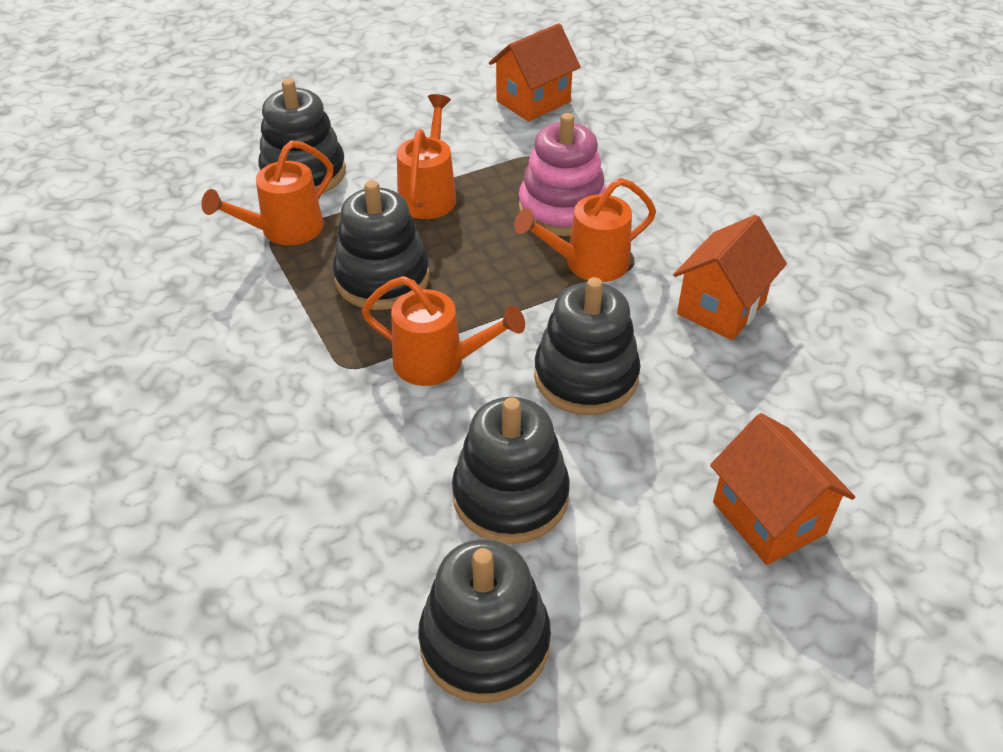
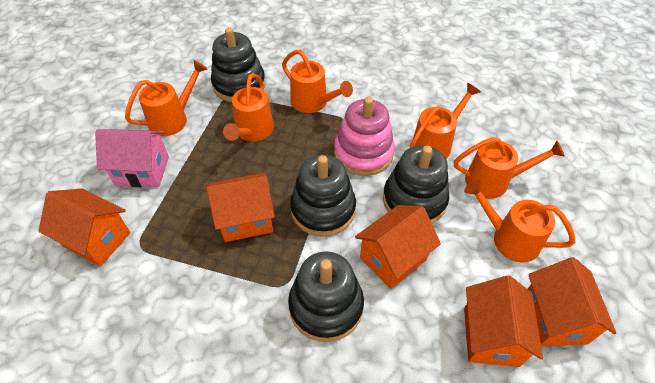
black stacking toy: [259,79,346,194] [333,180,429,310] [418,539,551,703] [452,397,570,544] [534,277,641,415] = 5 -> [211,27,266,102] [288,251,364,342] [290,154,356,237] [383,145,449,224] = 4
orange house: [489,23,580,122] [673,215,787,340] [710,413,855,565] = 3 -> [39,189,130,267] [206,173,275,242] [355,205,441,289] [464,275,543,367] [528,257,616,347] = 5
orange watering can: [201,140,333,245] [361,276,525,386] [397,94,456,219] [514,178,656,282] = 4 -> [125,60,207,136] [223,73,274,141] [282,50,353,113] [410,83,481,159] [454,137,565,199] [464,179,575,263] = 6
pink house: none = 0 -> [95,129,169,187] = 1

